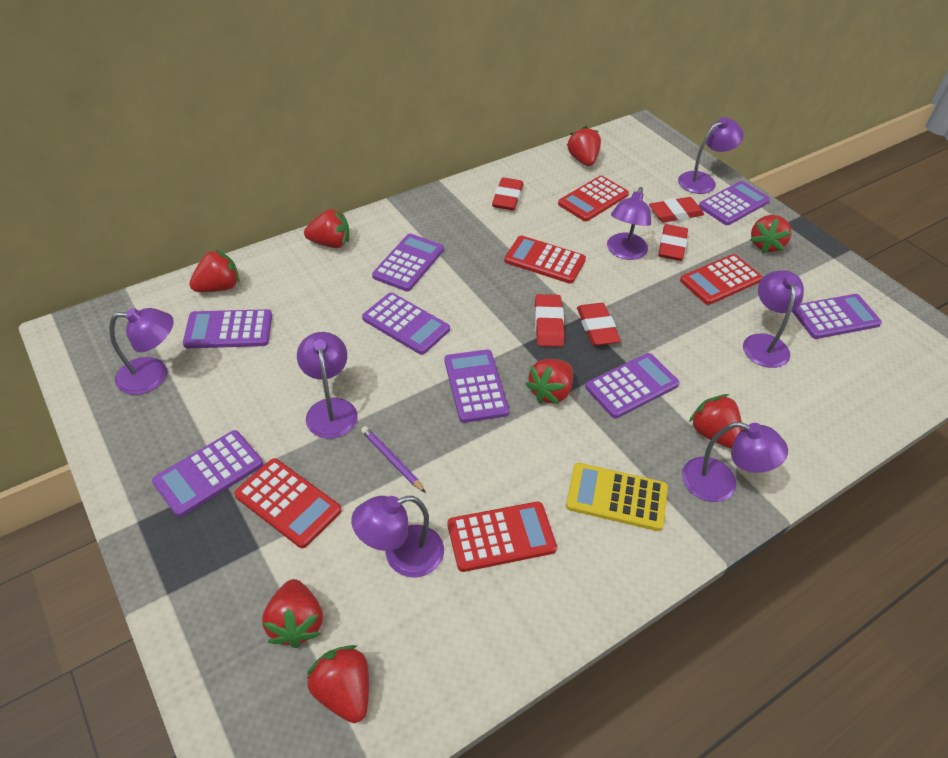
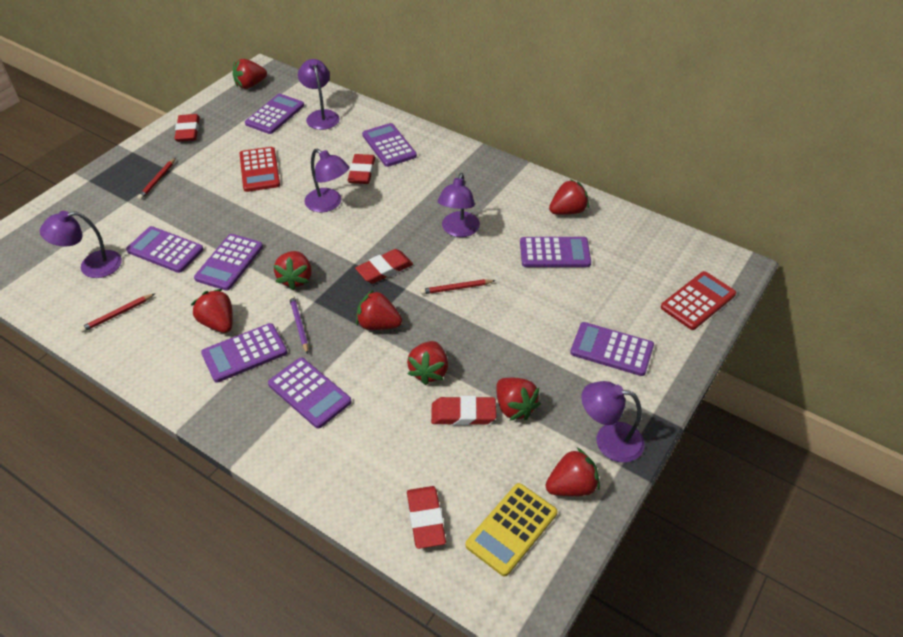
purple lamp: [109,308,174,395] [297,332,358,439] [351,496,444,577] [607,187,651,260] [678,117,744,194] [682,422,788,502] [743,270,804,368] = 7 -> [40,211,122,278] [298,59,340,130] [305,148,349,212] [438,173,480,237] [581,381,645,463] = 5
red calculator: [234,458,342,548] [448,502,557,572] [504,236,586,284] [558,176,629,221] [680,254,763,305] = 5 -> [240,147,280,192] [661,271,736,330] = 2
red pencil: none = 0 -> [79,293,155,332] [137,158,176,200] [420,279,496,294] = 3

